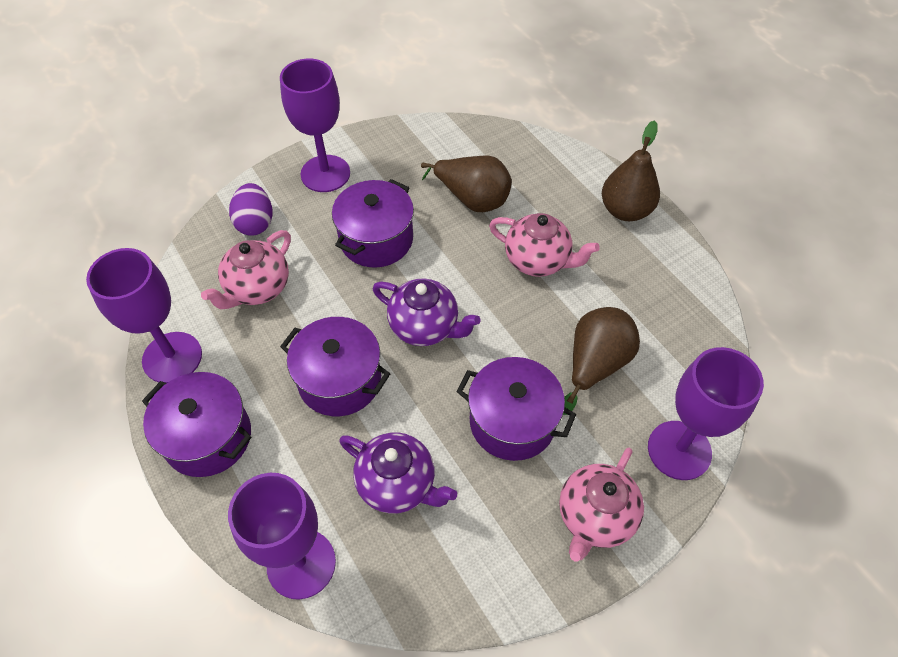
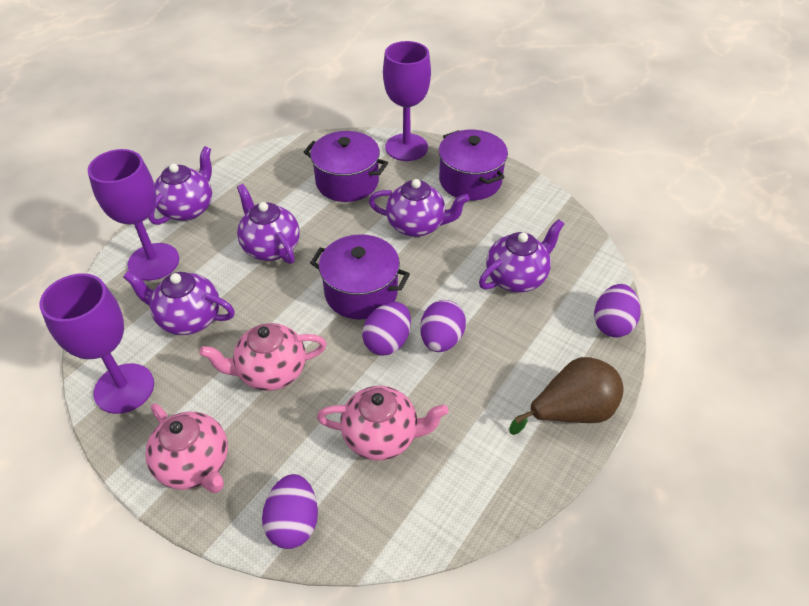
brown pear: [421,156,512,212] [563,307,640,415] [602,121,660,221] = 3 -> [509,357,624,435] = 1
purple egg: [229,183,272,236] = 1 -> [262,474,318,549] [362,302,411,356] [420,300,466,352] [594,284,641,337] = 4
purple goblet: [86,248,202,383] [228,473,336,600] [280,59,350,192] [648,347,764,480] = 4 -> [39,273,154,414] [88,149,179,281] [383,41,431,161] = 3
purple pot: [142,372,251,477] [280,317,390,416] [332,179,414,268] [456,357,576,461] = 4 -> [304,131,388,202] [310,234,410,320] [439,130,508,200] = 3
purple teapot: [339,432,457,514] [373,278,481,346] = 2 -> [123,271,235,335] [148,146,212,225] [237,184,300,264] [369,179,470,237] [479,219,564,293] = 5

